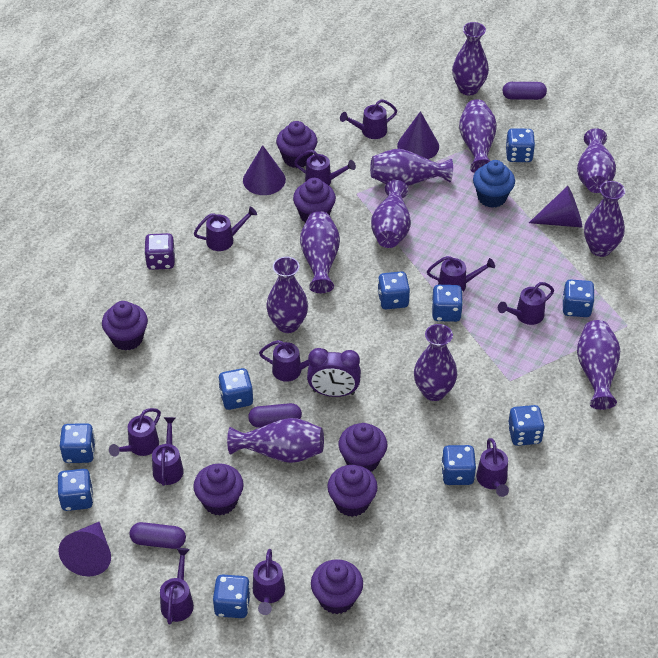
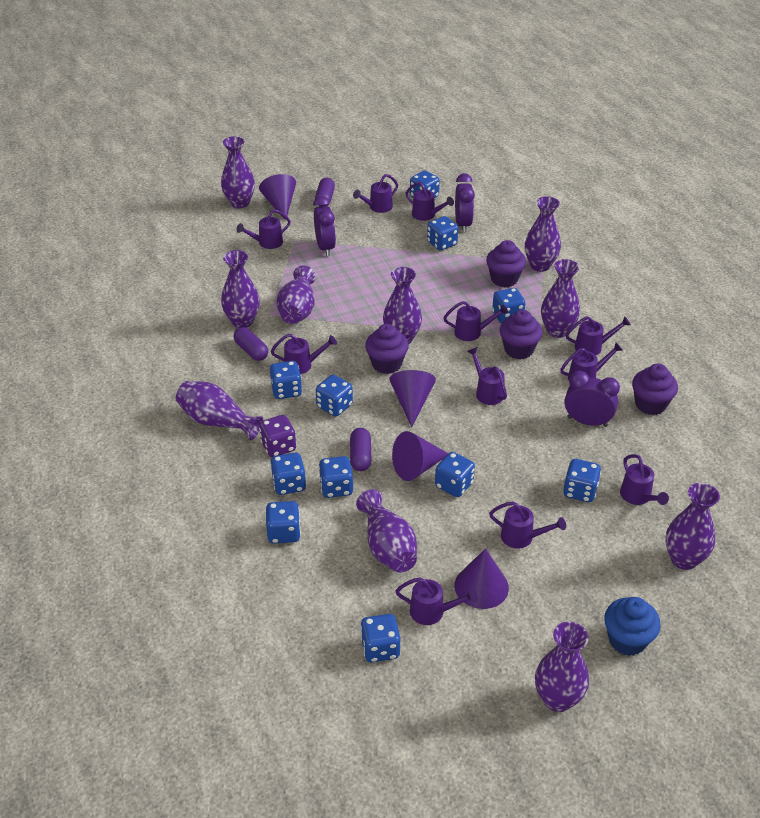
blue dice: [58,469,94,511] [60,423,96,463] [213,574,251,618] [218,368,254,410] [377,271,410,309] [432,285,463,322] [441,445,476,485] [505,128,535,162] [508,405,545,446] [563,279,595,317] = 10 -> [266,501,301,544] [270,361,302,399] [270,453,306,495] [316,375,353,417] [319,456,353,498] [360,614,400,662] [410,171,440,198] [427,216,458,251] [435,452,475,497] [492,288,525,324] [563,459,601,502] = 11
purple clock: [307,348,361,397] = 1 -> [313,196,336,256] [455,173,475,233] [565,371,620,427] = 3
purple cupcake: [102,301,148,351] [193,463,244,516] [276,121,317,168] [293,178,336,222] [311,559,363,614] [327,465,378,517] [339,423,387,472] = 7 -> [365,324,409,374] [486,240,526,287] [500,310,543,359] [632,364,678,415] = 4
purple vase: [227,418,324,463] [266,257,308,333] [300,211,340,293] [370,149,453,186] [371,180,411,248] [414,324,457,401] [452,22,489,95] [459,99,497,173] [577,128,616,193] [577,320,620,410] [584,181,625,257] = 11 -> [176,381,263,440] [221,136,255,208] [221,250,260,328] [277,265,316,324] [356,489,417,573] [383,267,422,344] [525,196,561,272] [535,622,589,712] [541,259,580,338] [665,483,720,570] = 10

